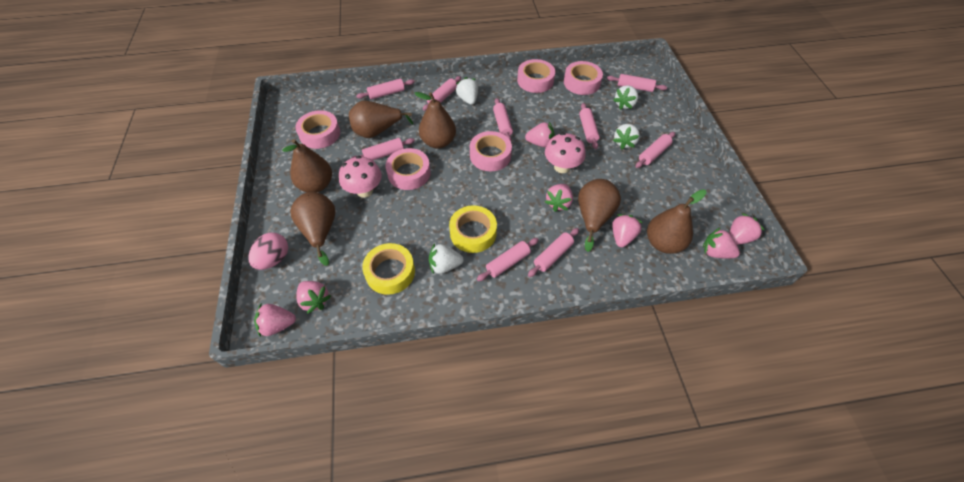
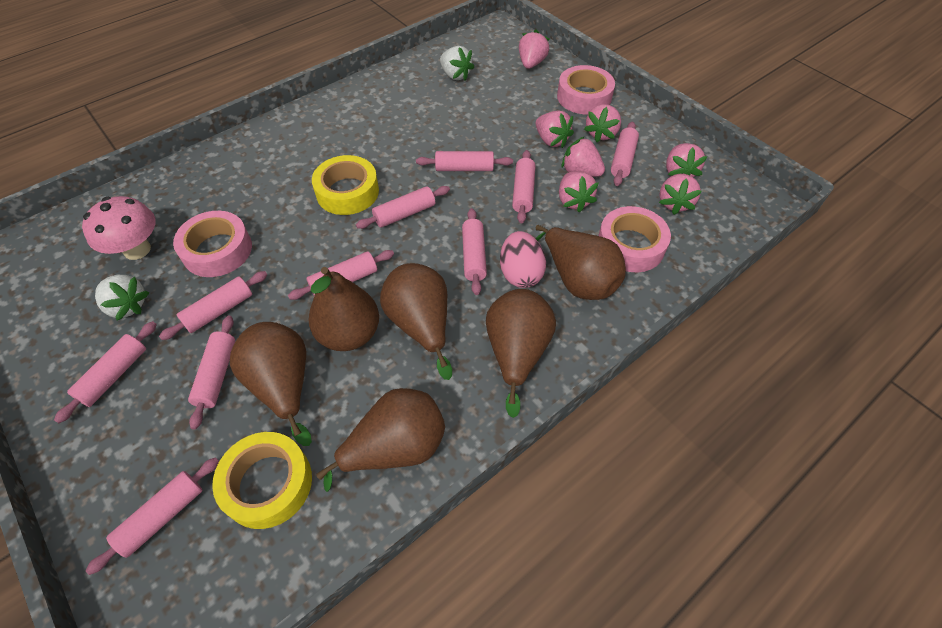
pink mushroom: [339,156,382,197] [545,133,586,173] = 2 -> [82,196,156,260] = 1
pink rolling pin: [352,138,415,160] [356,78,415,100] [423,76,461,111] [477,238,539,282] [493,98,513,141] [528,228,579,277] [579,103,600,149] [607,74,667,92] [635,132,675,168] = 9 -> [54,321,157,423] [86,457,219,575] [159,271,267,340] [188,316,235,430] [288,250,394,300] [356,186,450,229] [416,151,513,171] [462,208,487,295] [512,150,536,223] [611,122,639,186] = 10
pink tape: [295,110,340,149] [386,148,431,190] [470,131,512,171] [517,59,555,93] [564,61,603,95] = 5 -> [173,211,252,277] [557,65,615,114] [598,206,671,272] = 3
white strawberry: [429,243,464,274] [456,77,478,105] [613,85,638,110] [613,124,640,149] = 4 -> [95,275,149,321] [440,46,474,81] = 2

